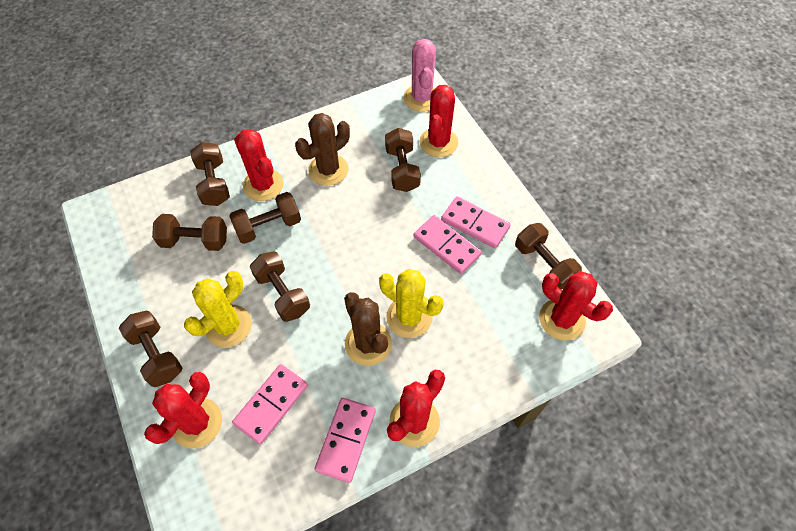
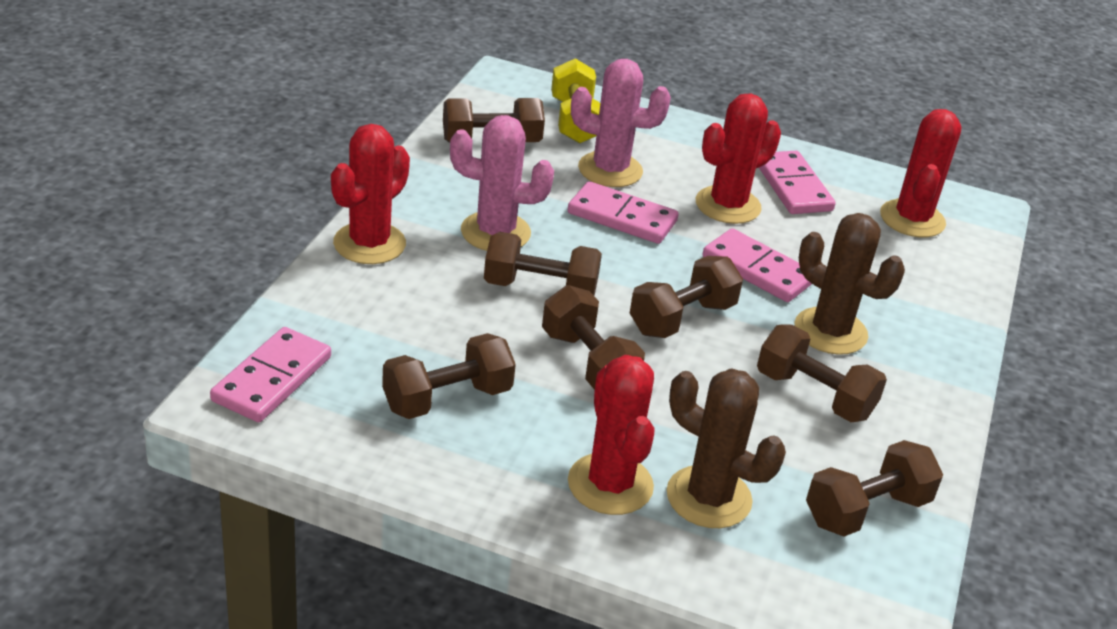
pink cactus: [403,39,436,112] = 1 -> [450,115,554,251] [571,59,671,187] = 2
red cactus: [144,372,222,449] [234,129,284,201] [387,370,445,447] [419,85,458,157] [539,271,613,341] = 5 -> [331,124,410,264] [568,355,654,515] [696,94,781,224] [880,109,961,237] = 4
yellow cactus: [184,271,252,347] [379,269,444,338] = 2 -> none = 0
yellow dumbbell: none = 0 -> [551,58,600,144] = 1

